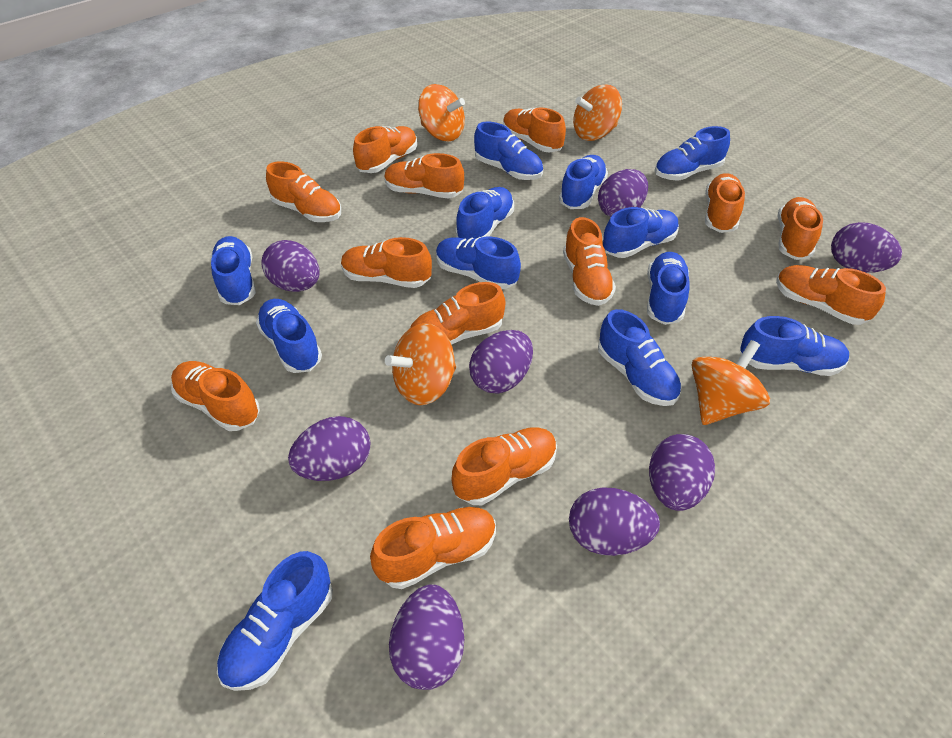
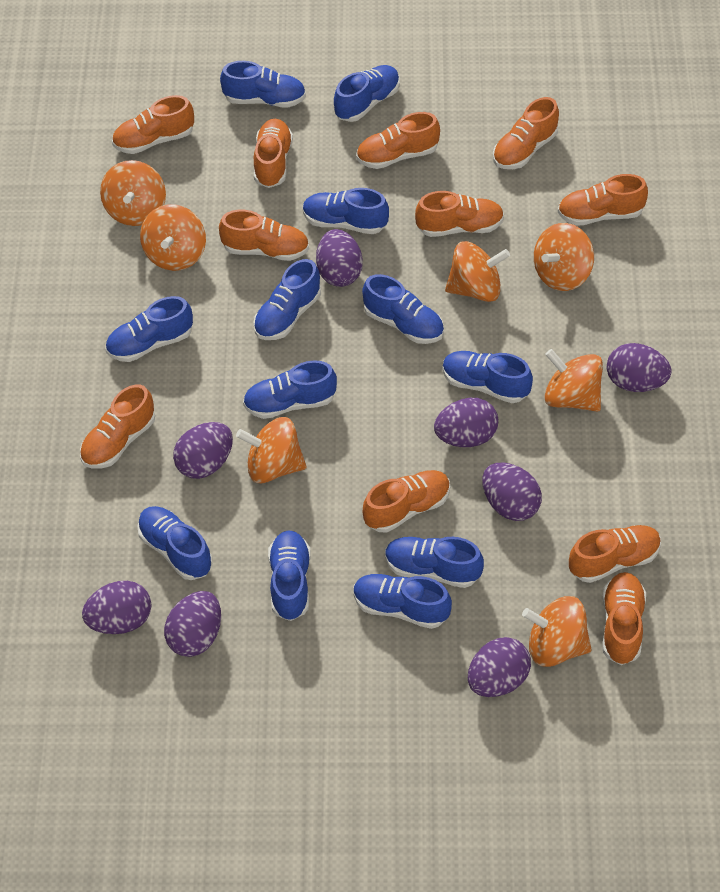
orange shoe: [171,361,260,431] [266,161,341,222] [341,237,432,288] [353,126,417,173] [370,507,496,589] [384,153,464,199] [410,282,505,345] [452,427,557,505] [503,107,566,152] [563,217,616,306] [705,173,745,233] [776,265,886,325] [778,197,823,260] = 13 -> [80,384,155,468] [112,95,194,154] [219,210,309,261] [254,119,293,188] [356,112,440,169] [363,470,450,533] [415,191,504,237] [493,97,559,169] [558,174,648,226] [569,525,661,583] [602,572,646,665] = 11
orange spinning top: [385,323,456,405] [418,84,465,141] [573,84,622,141] [691,340,770,425] = 4 -> [100,160,166,226] [140,204,206,271] [236,417,307,483] [445,241,510,302] [522,596,592,667] [534,223,594,291] [544,349,603,412] = 7

